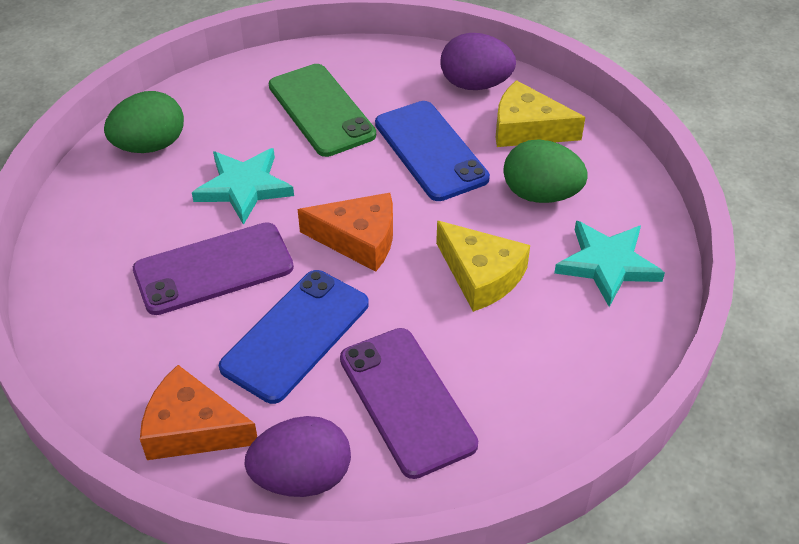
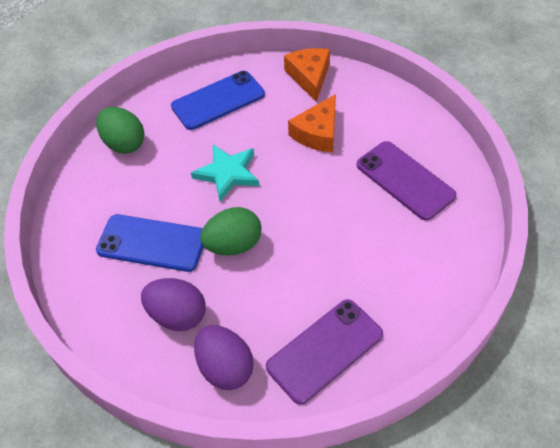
green phone: [269,64,376,157] = 1 -> none = 0
turquoise star: [192,148,294,225] [554,221,665,307] = 2 -> [191,144,259,201] = 1
yellow cheese: [436,221,530,312] [496,80,585,147] = 2 -> none = 0

